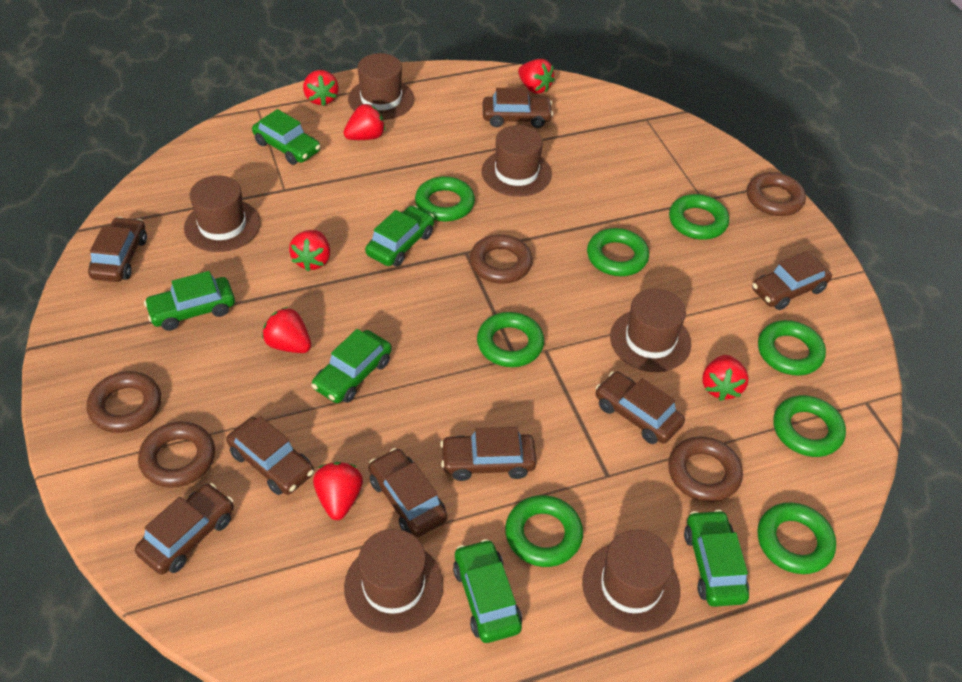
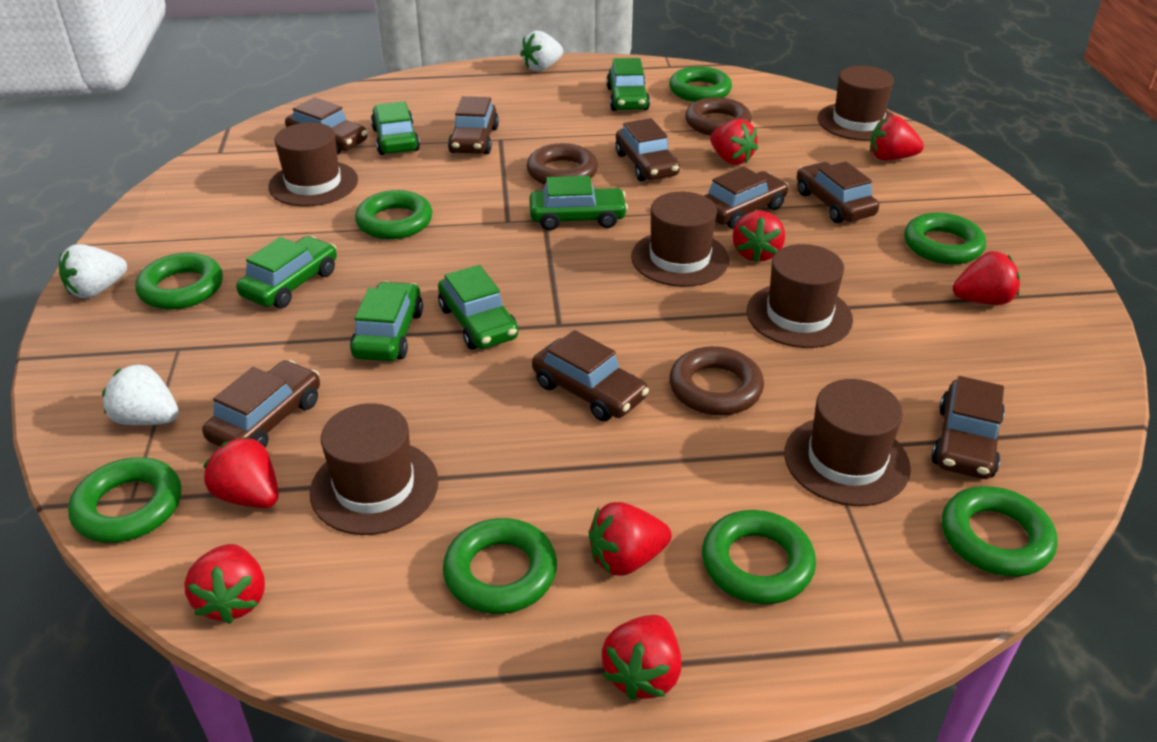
brown ring: [86,371,161,433] [138,421,215,488] [470,235,533,284] [668,436,743,502] [747,172,806,216] = 5 -> [527,143,598,185] [669,346,764,415] [685,97,752,136] = 3
red strawberry: [262,307,311,353] [289,230,330,271] [303,70,339,106] [313,462,363,520] [343,104,385,140] [518,59,555,94] [702,355,749,401] = 7 -> [184,544,265,624] [203,436,279,508] [589,502,672,576] [602,615,681,700] [710,119,758,165] [733,211,785,263] [870,116,924,160] [953,251,1020,305] = 8
white strawberry: none = 0 -> [59,244,127,298] [102,364,179,425] [520,31,563,71] = 3

